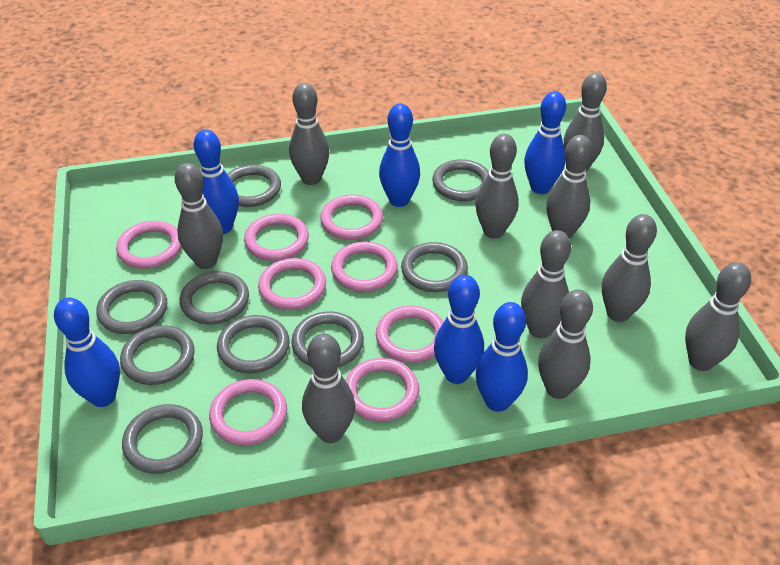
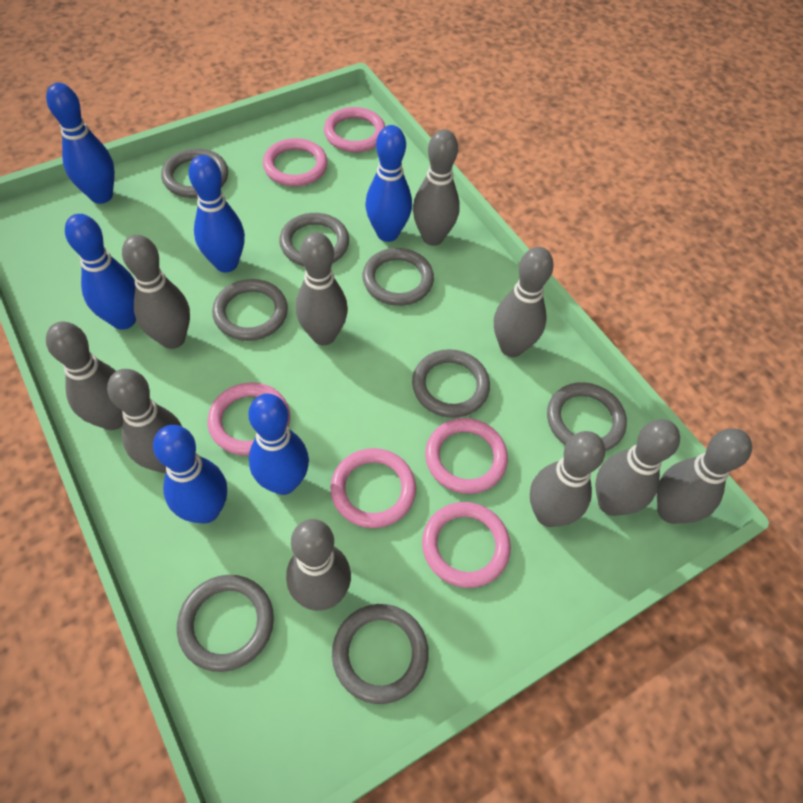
grey ring: [96,280,167,334] [120,325,195,385] [122,404,203,474] [180,271,249,324] [217,315,290,373] [227,165,281,207] [291,311,364,368] [401,242,468,292] [432,159,489,201] = 9 -> [161,148,228,198] [177,575,274,672] [212,279,288,341] [279,213,349,266] [332,604,429,704] [363,248,434,306] [412,349,490,418] [547,382,627,451] = 8
pink ring: [116,221,181,269] [209,379,287,445] [244,214,309,261] [258,258,326,310] [320,194,383,240] [331,242,398,292] [345,358,419,422] [376,306,444,363] = 8 -> [207,382,290,456] [263,138,328,186] [324,107,385,152] [330,448,416,528] [422,502,511,588] [425,418,508,494] = 6

